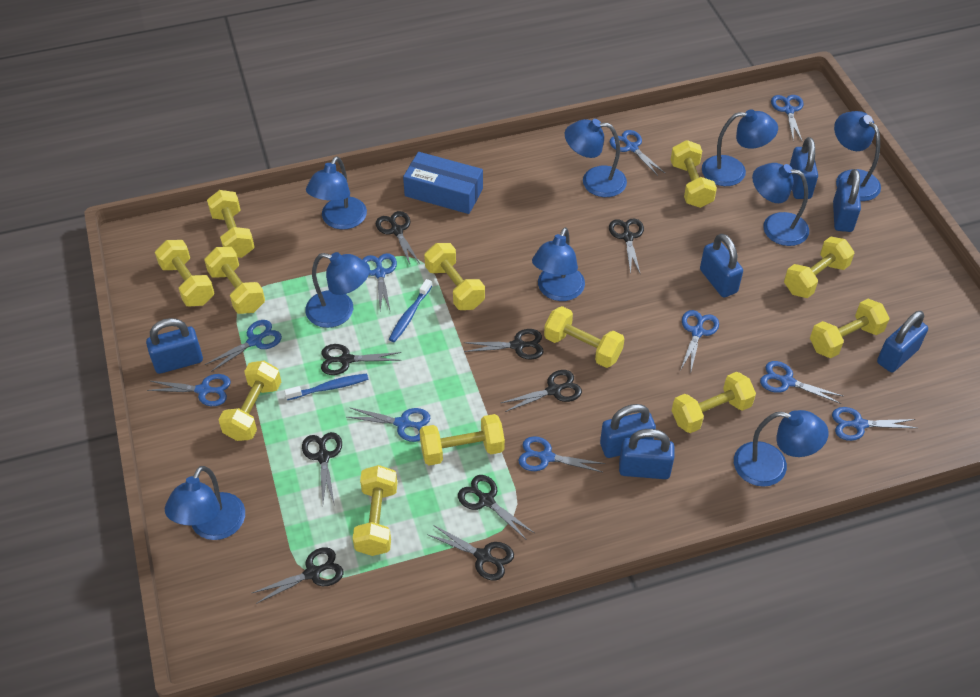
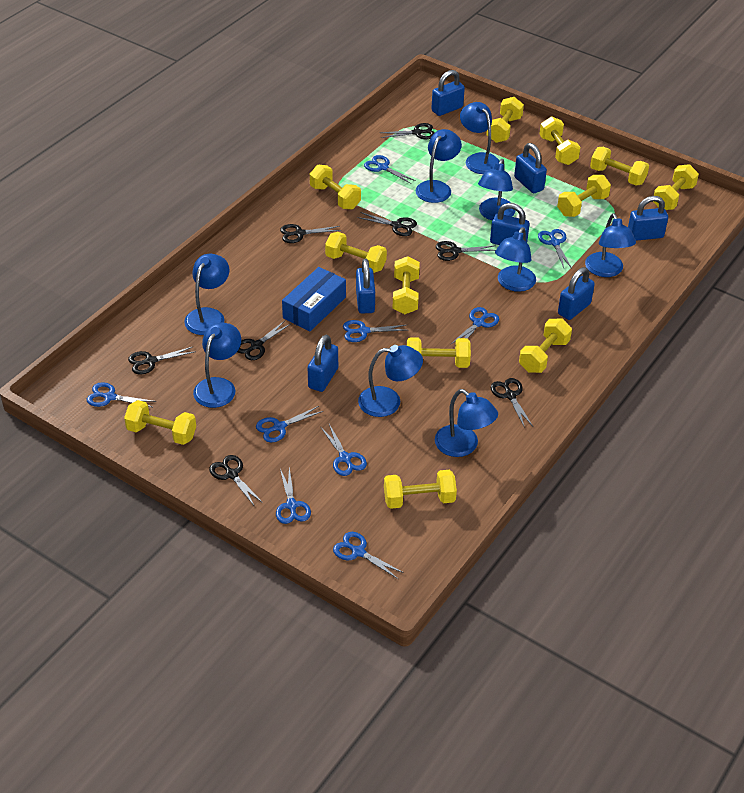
black scissors: [252,547,343,604] [302,432,342,506] [321,344,402,375] [376,211,419,266] [427,525,514,581] [458,475,534,540] [463,329,544,360] [501,370,582,412] [609,218,644,275] = 9 -> [128,347,196,374] [209,455,263,507] [237,321,291,360] [280,224,341,243] [357,212,417,236] [380,123,435,139] [436,241,496,261] [491,378,533,428] = 8
blue scissors: [147,374,231,406] [205,320,282,372] [347,407,431,442] [362,253,397,311] [518,436,605,472] [610,130,666,176] [681,310,719,374] [760,361,844,404] [771,95,803,141] [832,407,917,441] = 10 -> [87,382,156,407] [256,406,323,442] [276,467,311,524] [321,424,367,476] [333,532,404,579] [343,320,406,342] [364,155,416,184] [450,307,499,345] [538,229,572,268] = 9
blue toothbrush: [284,374,368,400] [389,279,432,342] = 2 -> none = 0

